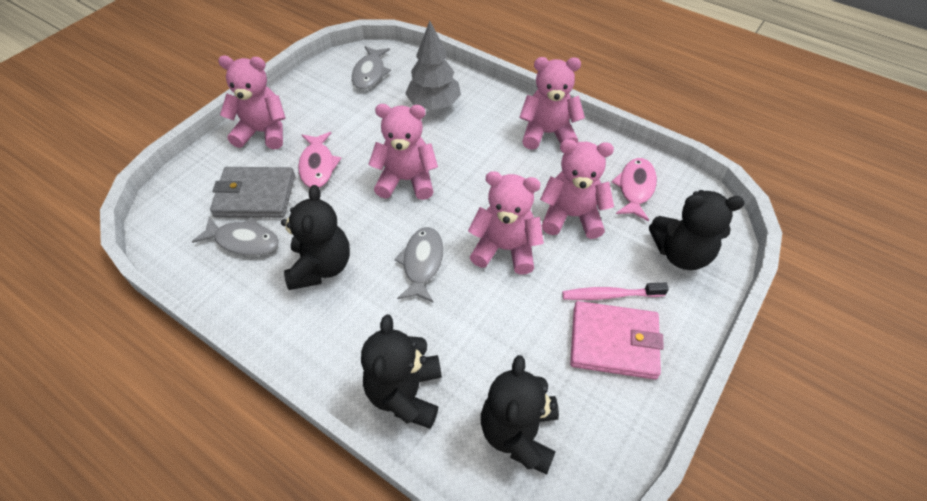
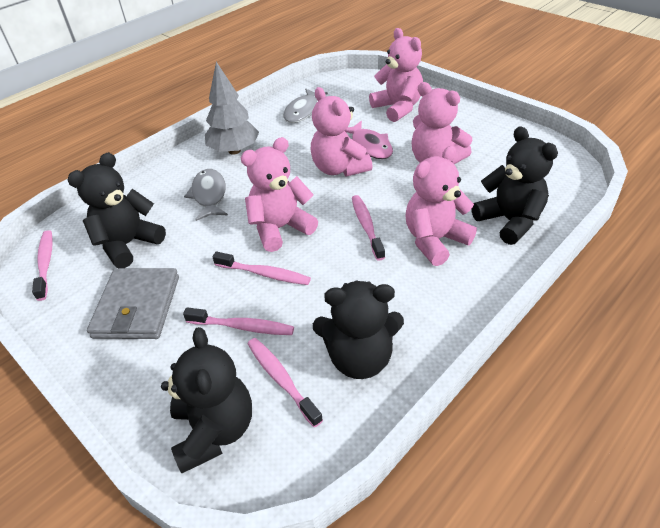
grey fish: [192,217,279,256] [352,46,391,90] [394,227,444,303] = 3 -> [184,169,228,221] [283,89,328,123] = 2
pink fish: [298,132,341,188] [611,158,657,221] = 2 -> [345,121,393,159] = 1
pink toothbrush: [562,283,669,300] = 1 -> [32,230,53,301] [183,307,294,335] [213,252,311,285] [248,338,323,427] [352,195,385,261] = 5
pink wallet: [570,301,664,380] = 1 -> none = 0

